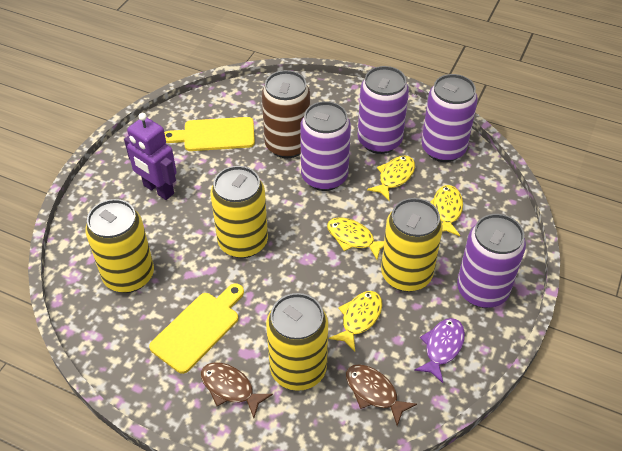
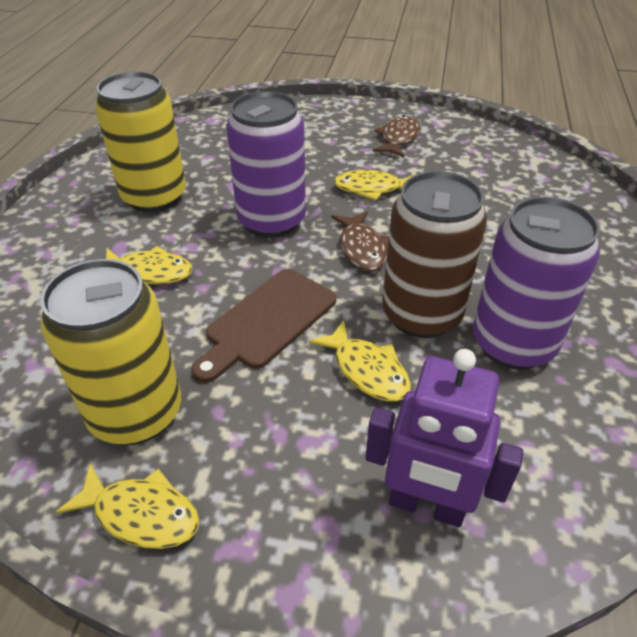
brown cutting board: none = 0 -> [191,269,336,383] = 1
purple can: [300,101,351,191] [358,66,409,154] [421,74,478,162] [457,214,526,308] = 4 -> [226,91,306,238] [473,197,600,370] = 2
purple fish: [414,318,465,383] = 1 -> none = 0
yellow can: [85,199,154,293] [211,166,268,258] [266,293,328,391] [381,198,443,292] = 4 -> [40,259,181,445] [95,71,186,212] = 2
yellow cutting board: [149,283,244,374] [164,117,255,151] = 2 -> none = 0

